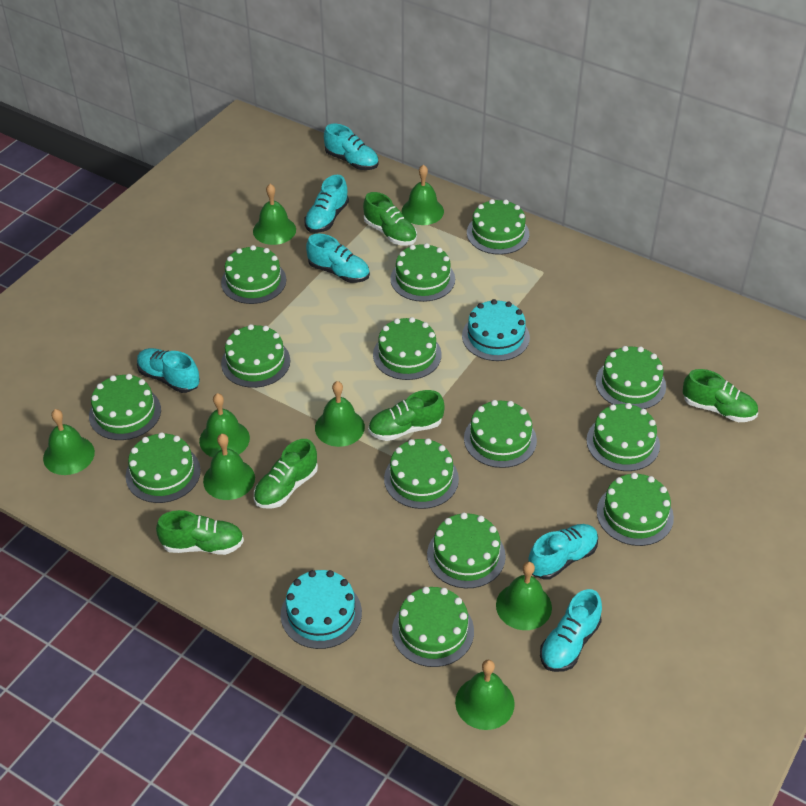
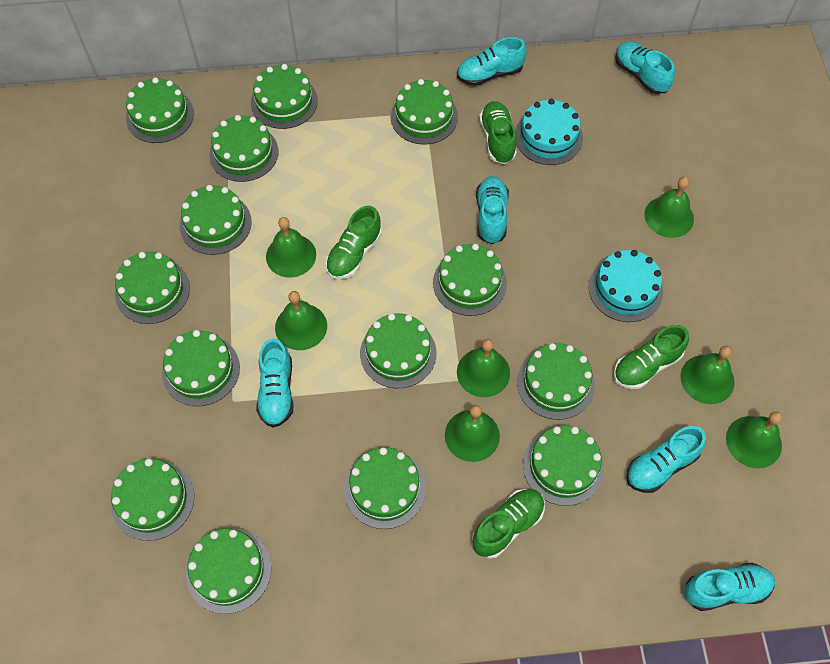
green bell: [43,409,95,475] [199,393,250,457] [203,434,255,500] [253,184,296,245] [315,381,365,447] [401,165,444,225] [455,660,515,730] [496,562,552,630] = 8 -> [266,217,316,278] [275,291,327,350] [445,405,500,462] [457,339,510,397] [644,177,694,238] [680,346,735,404] [726,411,782,468] = 7
green shoe: [156,510,244,555] [254,439,318,509] [363,192,417,245] [368,390,445,441] [683,369,758,422] = 5 -> [326,206,382,279] [472,489,545,559] [479,101,517,164] [613,325,689,389] = 4

